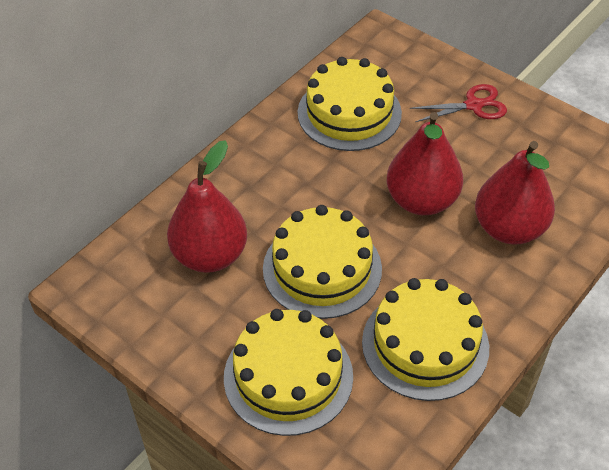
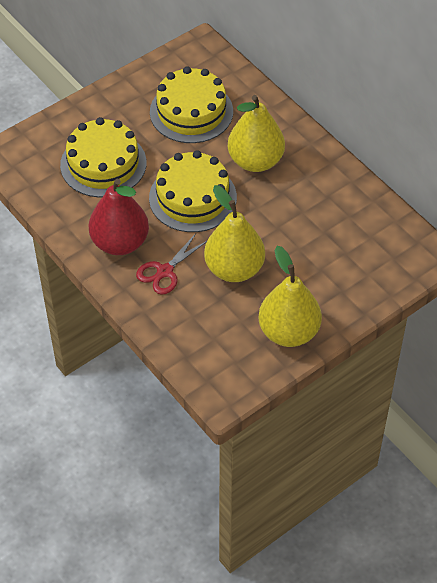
red pear: [167,140,247,273] [387,112,463,215] [475,141,555,244] = 3 -> [89,178,149,255] = 1
yellow cake: [224,309,353,436] [263,205,382,319] [298,57,402,151] [362,278,489,401] = 4 -> [60,117,146,197] [149,150,237,232] [150,66,233,143] = 3
yellow pear: none = 0 -> [204,185,265,282] [228,95,285,172] [258,246,322,347] = 3

